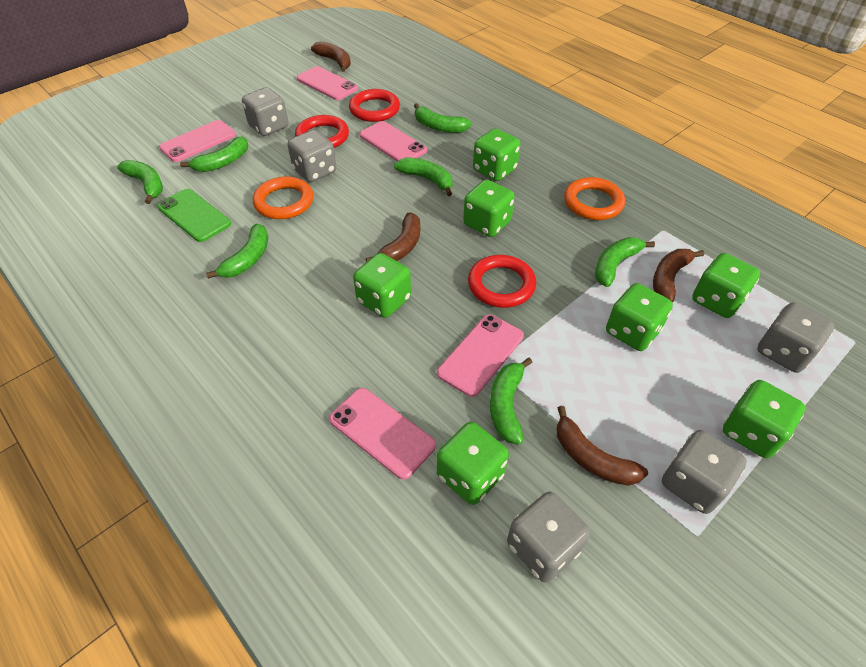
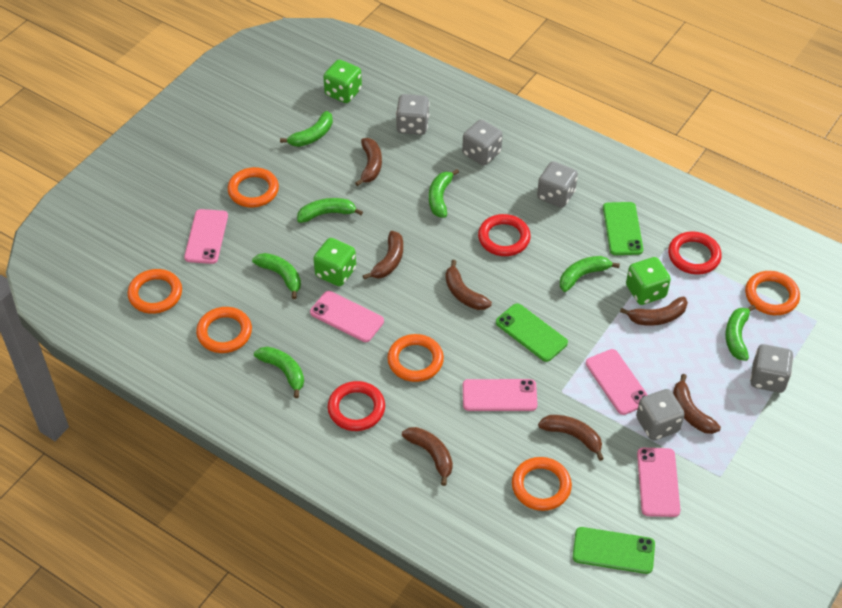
brown banana: [311,41,351,72] [366,213,420,262] [556,406,648,486] [653,249,704,303] = 4 -> [355,138,382,186] [363,231,403,280] [402,427,453,486] [445,260,492,310] [538,415,604,461] [620,297,688,326] [673,374,721,434] = 7
green dice: [353,253,411,318] [437,422,509,505] [463,180,515,237] [473,128,520,181] [606,283,673,351] [692,253,760,318] [723,380,805,458] = 7 -> [313,238,356,286] [323,60,362,103] [626,257,671,305] = 3
green phone: [157,189,231,242] = 1 -> [496,303,568,362] [572,527,655,574] [603,202,643,255] = 3
orange ring: [253,177,313,219] [564,177,625,220] = 2 -> [128,269,182,314] [196,307,252,353] [228,167,279,208] [387,334,444,382] [512,457,572,511] [745,271,800,315] = 6

